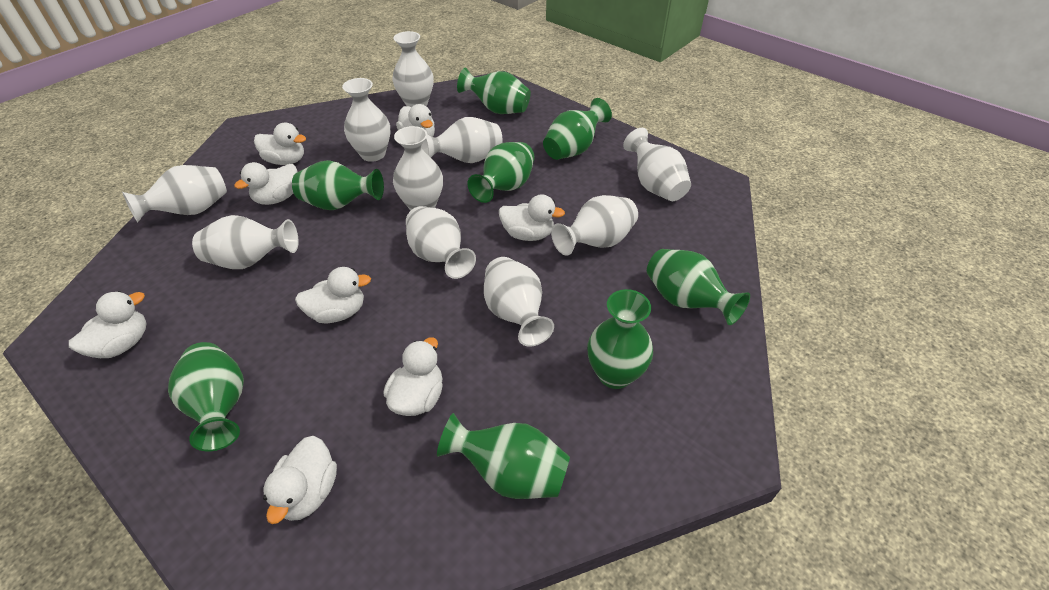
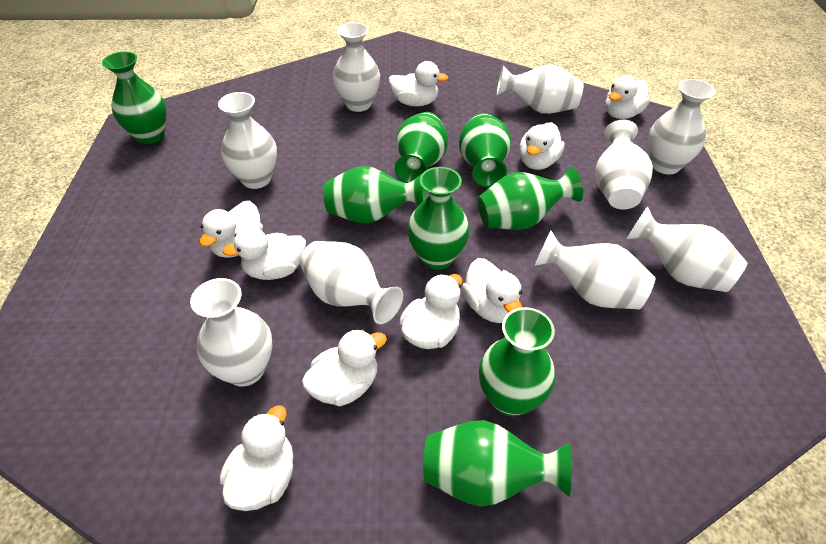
white duck: [69,291,146,358] [234,162,297,205] [254,123,306,165] [263,436,337,524] [295,267,371,323] [383,337,443,416] [396,104,435,137] [499,194,565,241] = 8 -> [200,201,263,258] [220,406,293,511] [222,227,306,280] [302,329,387,406] [389,61,448,106] [399,274,462,349] [462,258,522,323] [519,122,565,170] [605,75,650,119] = 9
white vase: [122,165,227,222] [192,215,298,269] [342,78,390,162] [393,31,434,107] [393,126,443,211] [406,206,476,279] [421,117,502,163] [484,257,554,347] [551,195,638,256] [623,128,691,201] = 10 -> [190,278,272,387] [218,92,277,189] [300,241,403,324] [333,22,380,112] [497,64,584,114] [534,231,656,310] [595,120,653,210] [627,206,748,292] [648,79,716,174] = 9

